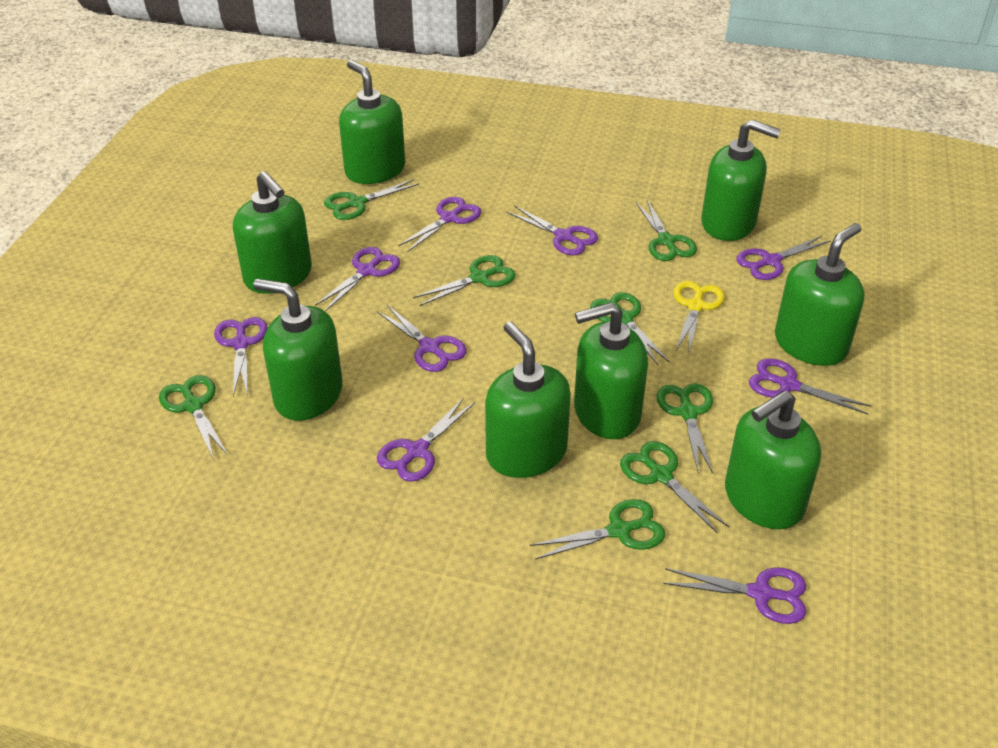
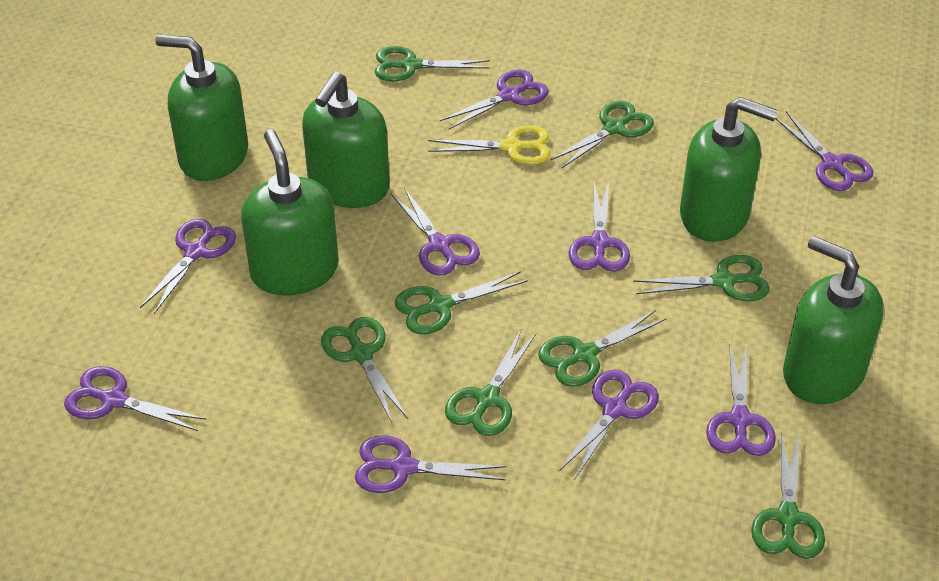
green soap dispenser: [233,171,312,294] [253,279,343,421] [339,60,405,184] [485,322,571,478] [574,302,648,439] [701,119,781,241] [725,390,821,529] [775,223,864,366] = 8 -> [155,34,248,181] [241,129,339,295] [302,72,390,208] [680,97,778,242] [783,236,884,404] = 5

